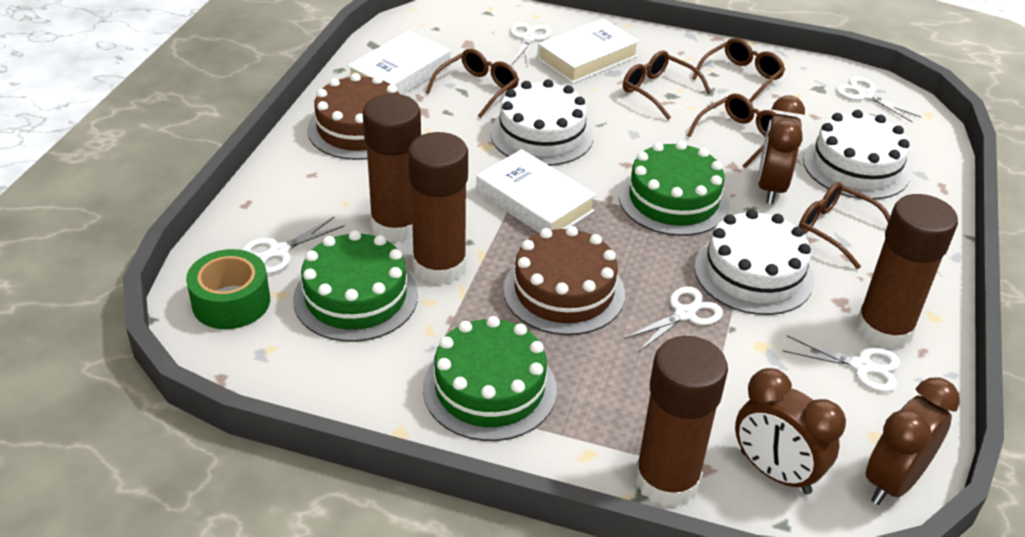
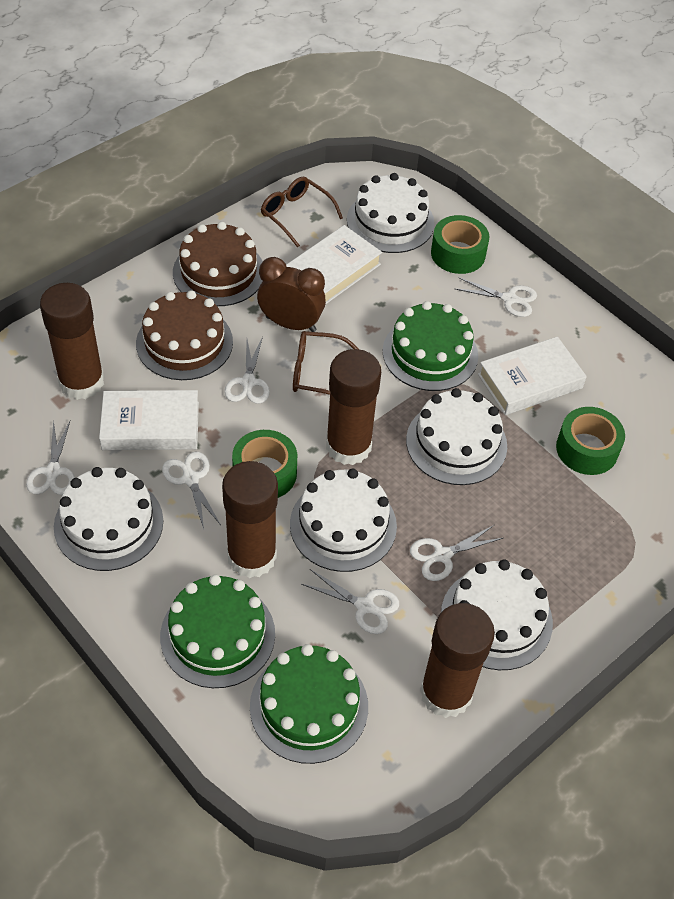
brown clock: [735,368,846,494] [758,95,805,204] [866,377,960,505] = 3 -> [257,257,326,332] = 1
brown glasses: [426,49,519,118] [623,51,711,120] [687,94,777,168] [692,38,785,103] [799,182,890,269] = 5 -> [261,177,343,248] [293,331,360,395] = 2
green tape: [186,249,270,329] = 1 -> [232,430,297,498] [431,215,489,274] [556,407,625,475] = 3
white cake: [490,79,594,166] [694,209,814,315] [803,110,911,199] = 3 -> [54,467,163,571] [290,468,397,572] [347,173,434,253] [406,388,507,485] [441,560,553,670] = 5
white scissors: [242,217,345,274] [510,22,551,68] [624,286,723,352] [783,335,900,392] [836,77,921,122] = 5 -> [26,420,75,495] [162,452,221,529] [224,337,270,404] [302,569,399,634] [410,525,503,581] [454,277,537,317] = 6

